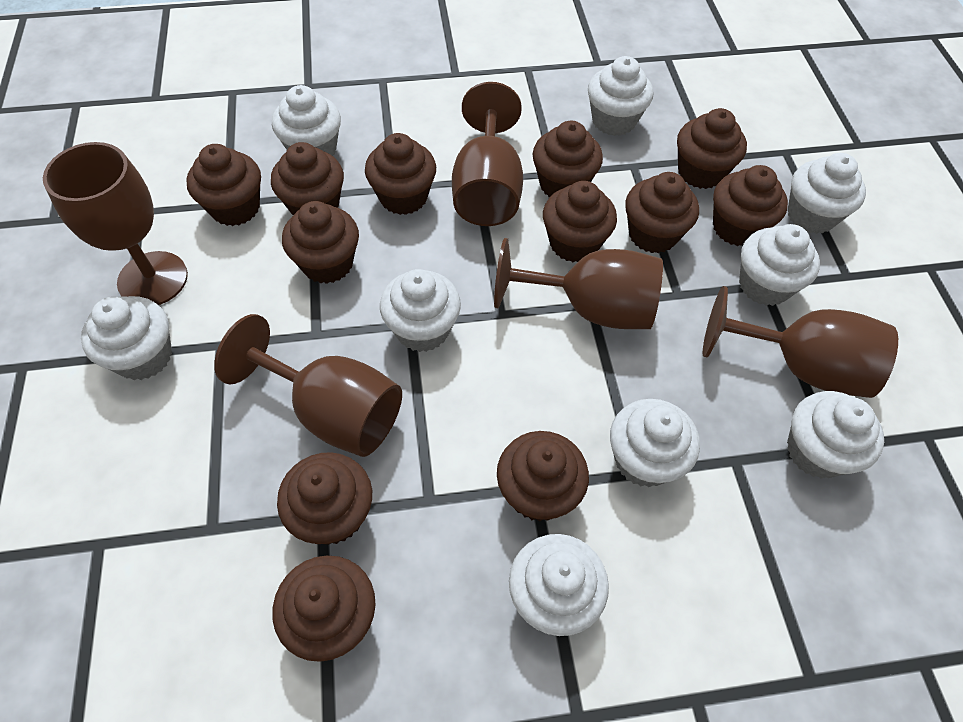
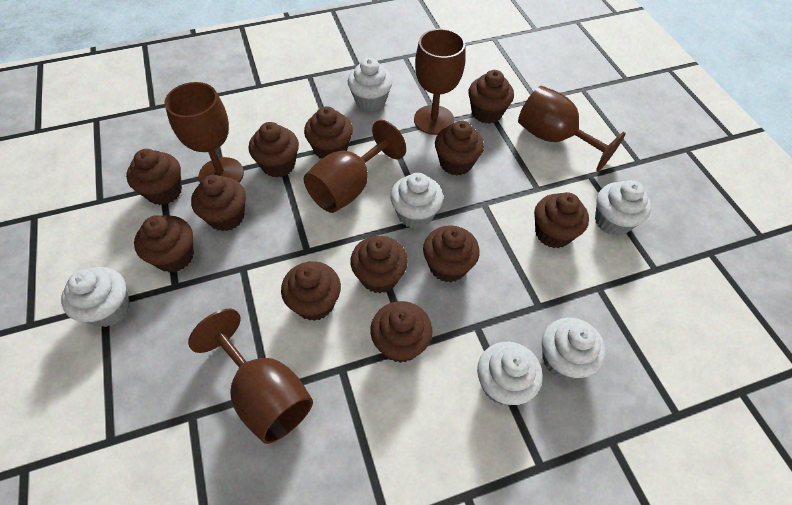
white cupcake: [81,296,172,380] [272,85,341,156] [380,269,461,352] [509,534,609,636] [588,56,653,136] [610,399,700,487] [739,224,820,306] [787,153,866,234] [787,391,884,478] = 9 -> [61,267,130,327] [348,58,393,111] [390,173,443,229] [477,342,543,405] [542,318,606,380] [595,180,651,236] = 6

